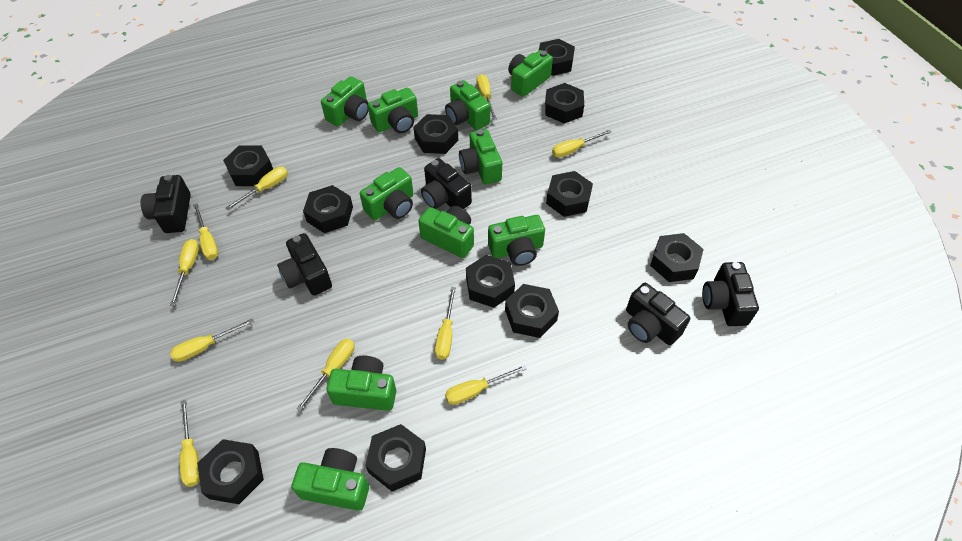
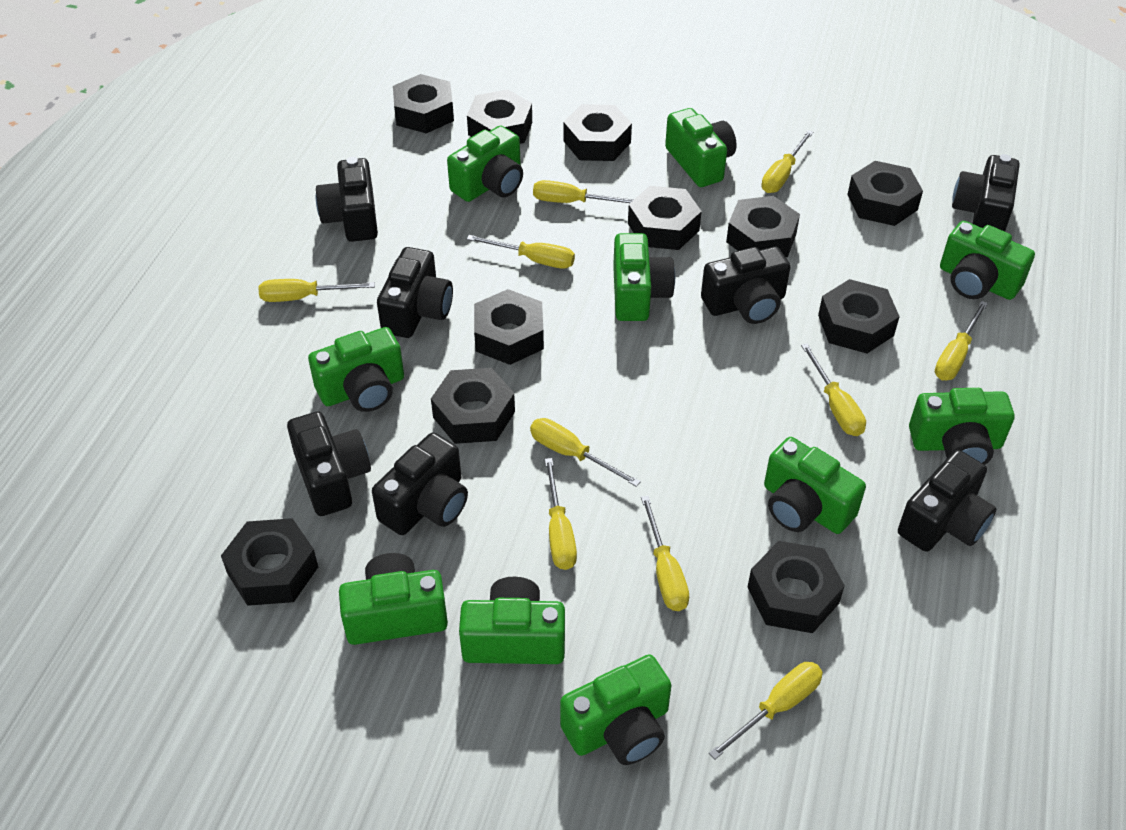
black camera: [141,175,191,233] [277,233,332,296] [421,158,472,209] [626,283,690,345] [702,262,759,326] = 5 -> [287,411,371,516] [316,157,378,242] [372,432,468,535] [377,247,453,338] [701,247,790,324] [898,450,997,552] [952,154,1020,232] = 7

